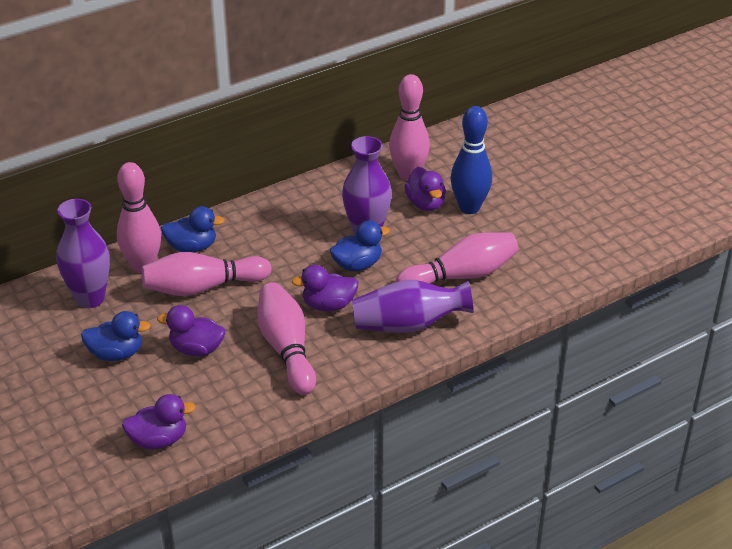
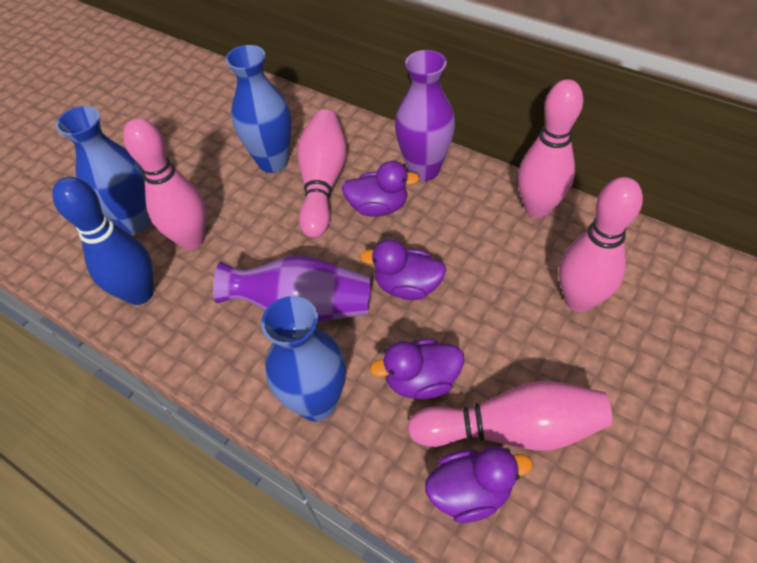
blue duck: [81,311,151,361] [161,206,225,252] [330,220,390,271] = 3 -> none = 0
blue vase: none = 0 -> [56,106,152,233] [225,45,292,173] [261,296,346,422] = 3
purple vase: [56,199,110,308] [342,136,392,236] [352,280,474,333] = 3 -> [213,256,371,322] [395,50,455,181] = 2

